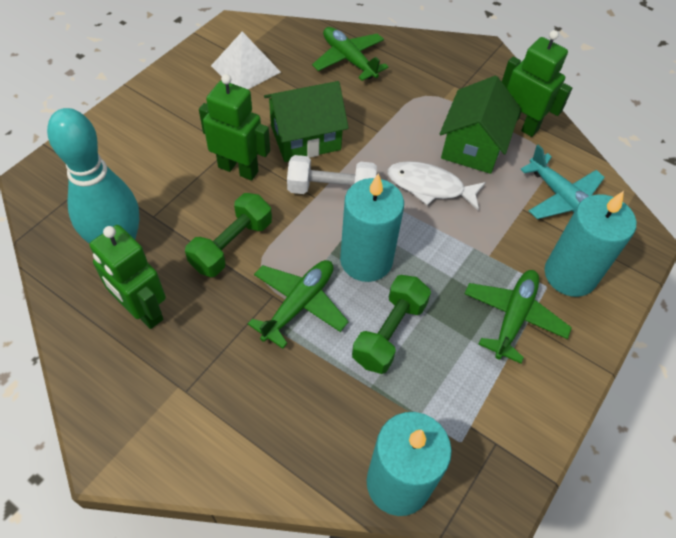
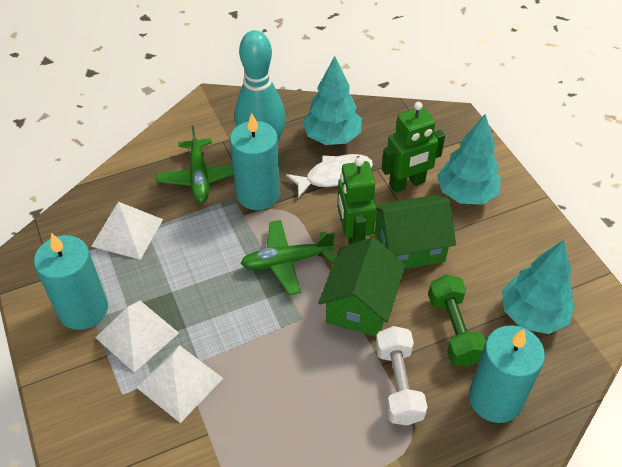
green dumbbell: [185,193,272,277] [352,275,431,374] = 2 -> [428,275,486,366] = 1
green plane: [248,260,349,349] [312,27,388,81] [464,270,572,364] = 3 -> [156,125,234,203] [240,220,335,295] = 2
green robot: [90,225,166,329] [199,74,270,180] [502,30,572,137] = 3 -> [337,157,376,245] [382,102,445,193] = 2
turquoise plane: [520,145,605,219] = 1 -> none = 0
turquoise tree: none = 0 -> [302,56,362,145] [437,114,501,205] [502,240,575,334] = 3
white pyramid: [211,32,281,89] = 1 -> [91,202,163,260] [96,301,179,373] [136,345,223,423] = 3

